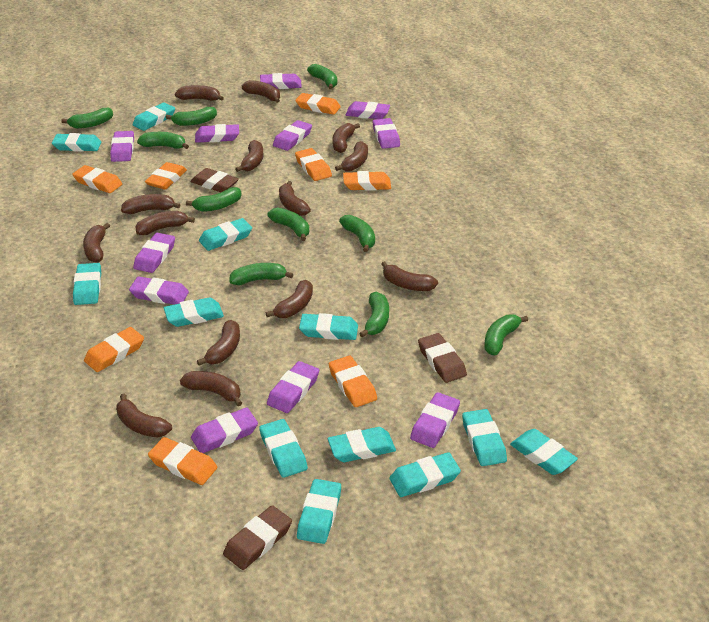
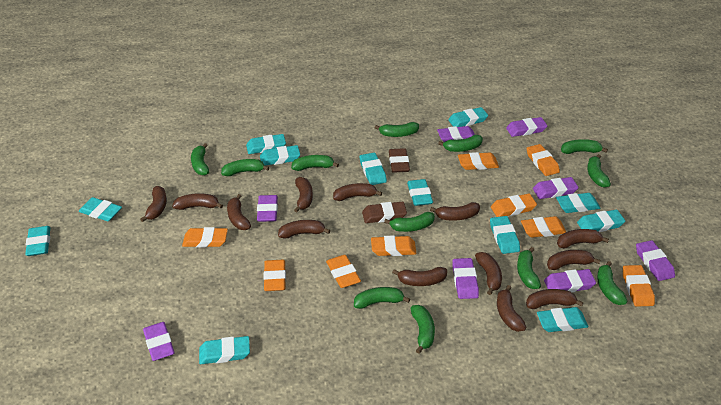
brown banana: [83,223,110,263] [116,393,172,438] [121,194,180,214] [135,211,195,235] [175,85,224,101] [180,371,242,406] [197,320,240,366] [235,140,263,172] [242,80,280,103] [266,280,313,318] [279,181,311,216] [333,123,360,153] [335,141,368,172] [381,261,438,291] = 14 -> [140,186,167,222] [172,193,223,210] [227,194,251,230] [278,220,330,238] [294,177,313,213] [333,183,382,201] [392,267,447,286] [430,202,480,221] [475,252,502,295] [497,285,526,332] [526,289,583,309] [547,250,600,270] [557,229,609,248] = 13
brown eraser: [190,168,239,192] [223,505,292,570] [418,333,467,383] = 3 -> [362,202,407,223] [389,148,410,173] = 2
green banana: [62,108,113,129] [137,132,189,149] [166,107,217,126] [186,187,242,212] [229,263,293,285] [268,207,309,241] [307,64,337,89] [339,215,375,252] [359,292,389,337] [484,314,528,355] = 10 -> [191,143,209,175] [221,159,269,176] [291,155,339,171] [354,287,410,309] [375,122,419,137] [384,212,435,232] [411,305,435,354] [438,135,483,152] [517,247,541,289] [561,139,608,154] [587,154,611,188] [597,261,628,305] = 12
orange eraser: [72,165,122,193] [84,327,144,372] [145,162,187,190] [148,437,217,485] [295,93,341,115] [295,148,332,181] [329,356,377,407] [343,171,391,191] = 8 -> [182,227,228,248] [264,260,286,291] [326,255,361,288] [371,235,417,256] [458,152,499,170] [491,194,537,217] [521,216,566,238] [527,144,560,176] [623,265,655,307] = 9
purple eraser: [110,131,134,162] [129,277,189,305] [133,233,175,273] [191,408,258,453] [195,124,239,143] [260,73,302,89] [267,361,319,413] [273,120,312,151] [345,101,390,119] [373,118,400,149] [410,392,460,448] = 11 -> [143,322,175,361] [257,195,278,222] [437,126,475,142] [452,258,479,299] [506,117,547,137] [533,177,579,199] [544,269,596,292] [636,240,675,281] = 8

